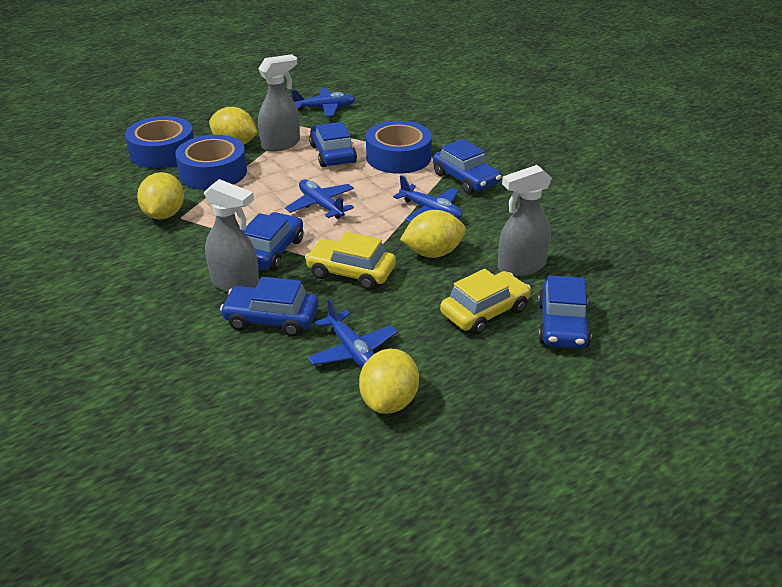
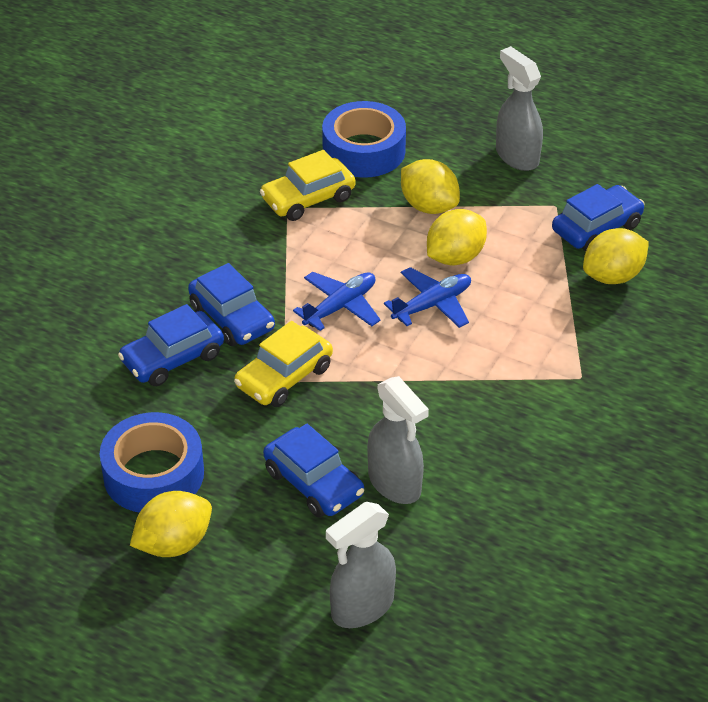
blue car: [220,277,319,337] [243,212,303,271] [309,122,357,167] [433,139,501,194] [538,275,591,349] = 5 -> [118,304,224,386] [188,263,275,346] [263,424,364,517] [552,184,645,252] = 4
blue plane: [285,179,354,219] [291,88,355,117] [307,299,397,368] [393,175,462,222] = 4 -> [293,272,381,331] [384,267,471,328] = 2
blue tape: [125,116,194,168] [175,135,247,190] [366,121,432,174] = 3 -> [100,412,204,513] [322,101,406,178] = 2

